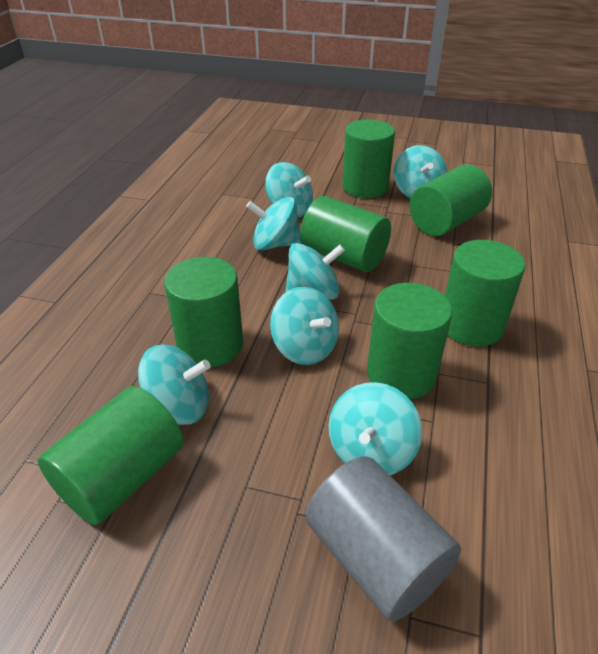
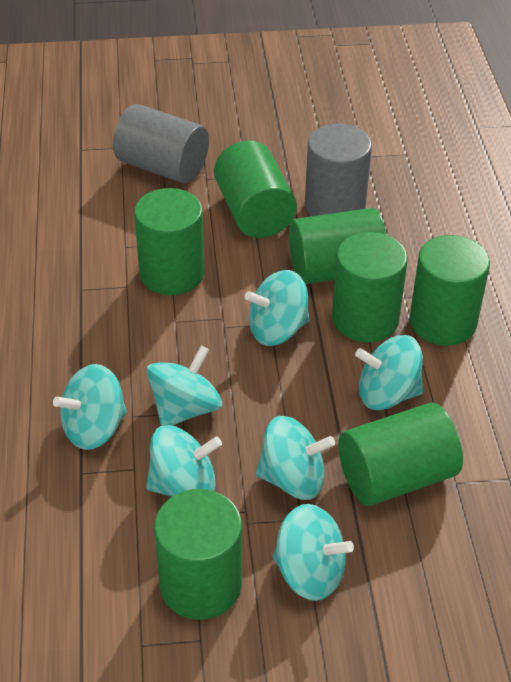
grey cylinder: [305,456,461,622] = 1 -> [113,104,209,184] [305,124,372,216] = 2

